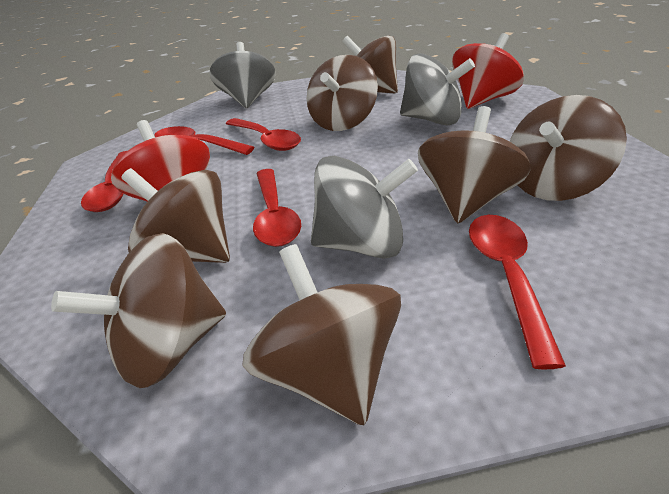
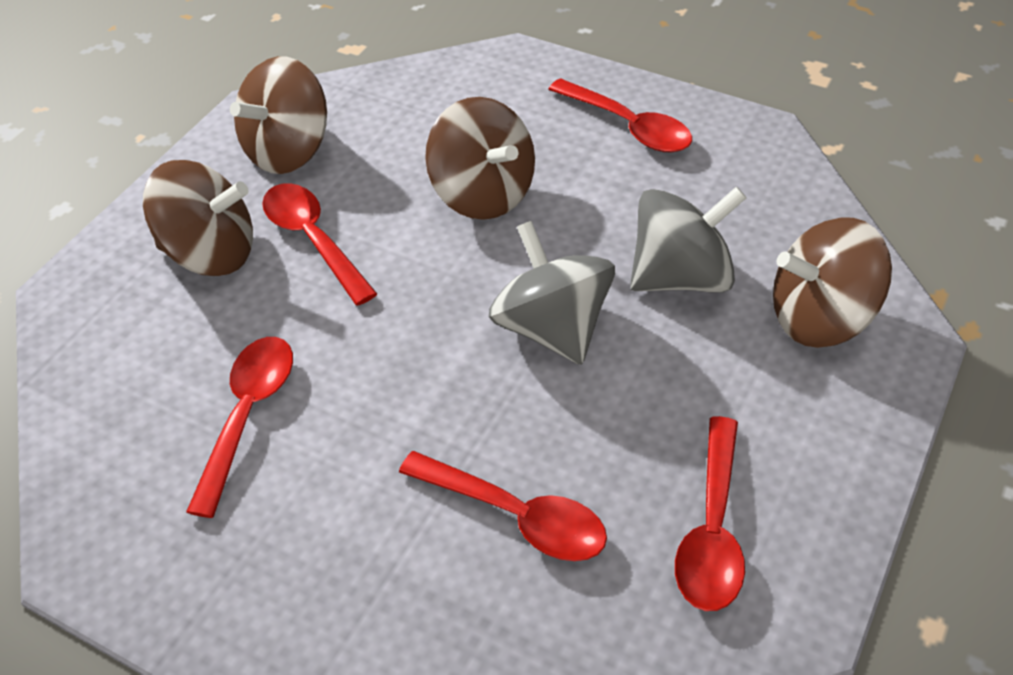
brown spinning top: [51,233,226,388] [121,168,230,263] [242,244,401,425] [307,55,378,131] [342,36,398,93] [418,106,531,224] [510,95,627,201] = 7 -> [143,160,253,276] [230,56,327,174] [425,97,535,220] [773,217,892,348] = 4
grey spinning top: [209,42,276,108] [311,156,418,259] [400,53,475,125] = 3 -> [489,221,615,365] [630,187,747,293] = 2
red spinning top: [111,120,210,202] [452,33,524,109] = 2 -> none = 0

